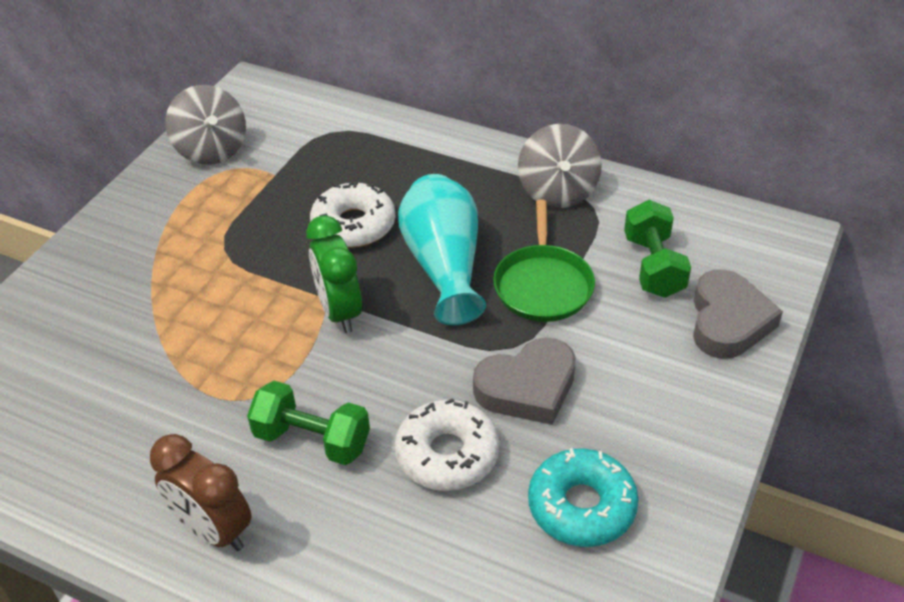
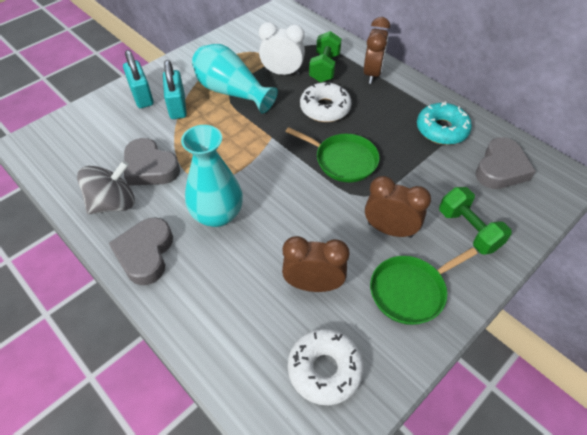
brown clock: [150,434,252,551] = 1 -> [282,236,350,292] [364,17,390,84] [365,176,431,238] = 3
green clock: [306,215,362,333] = 1 -> none = 0
green pan: [493,199,595,322] = 1 -> [285,127,380,182] [370,248,478,325] = 2
grey heart: [473,338,576,425] [693,269,783,359] = 2 -> [109,217,173,285] [124,138,180,186] [475,137,536,189] = 3
grey spinning top: [165,85,246,165] [518,124,602,208] = 2 -> [77,161,135,214] = 1
turquoise padlock: none = 0 -> [123,50,154,108] [163,60,187,119] = 2
turquoise vase: [398,174,486,325] = 1 -> [181,125,243,227] [192,44,278,113] = 2
white clock: none = 0 -> [259,22,305,75] = 1

